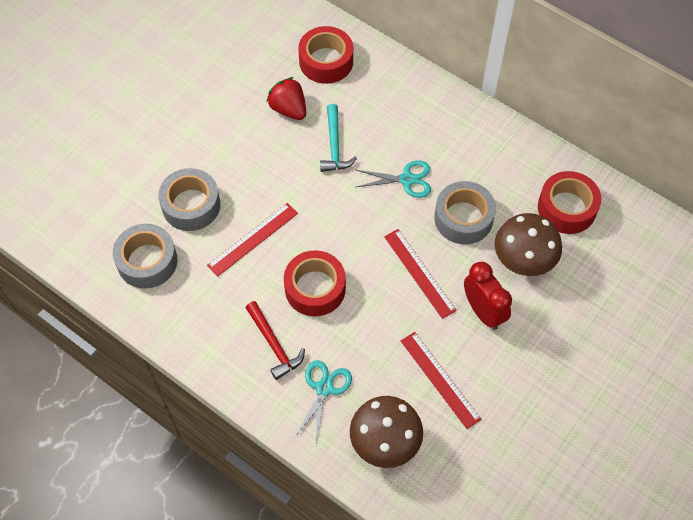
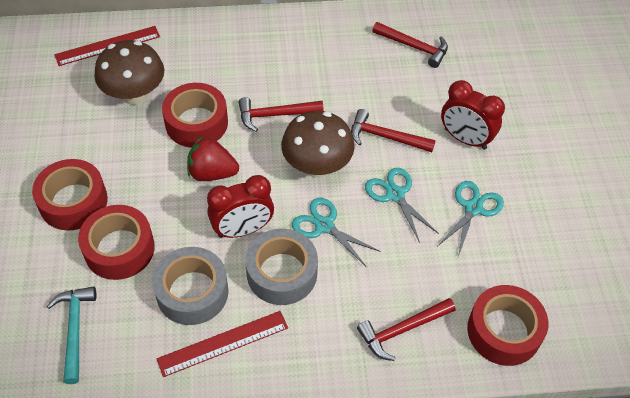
grey tape: [113,224,177,289] [158,168,220,231] [434,181,496,244] = 3 -> [152,247,229,325] [245,228,318,305] = 2
red clock: [464,262,512,330] = 1 -> [207,175,274,238] [441,80,505,150] = 2
red hammer: [246,301,305,380] = 1 -> [238,97,324,132] [351,109,436,152] [357,298,455,361] [372,22,448,68] = 4
red ruler: [207,203,298,276] [384,229,457,319] [401,332,481,429] = 3 -> [54,26,160,66] [157,311,288,377] = 2
red tape: [284,250,346,316] [298,26,353,84] [538,171,601,234] = 3 -> [32,159,108,231] [78,205,155,280] [162,83,228,148] [467,285,548,366] = 4
turquoise scissors: [295,360,352,442] [356,161,431,198] = 2 -> [292,198,381,267] [365,168,439,243] [438,181,504,257] = 3

